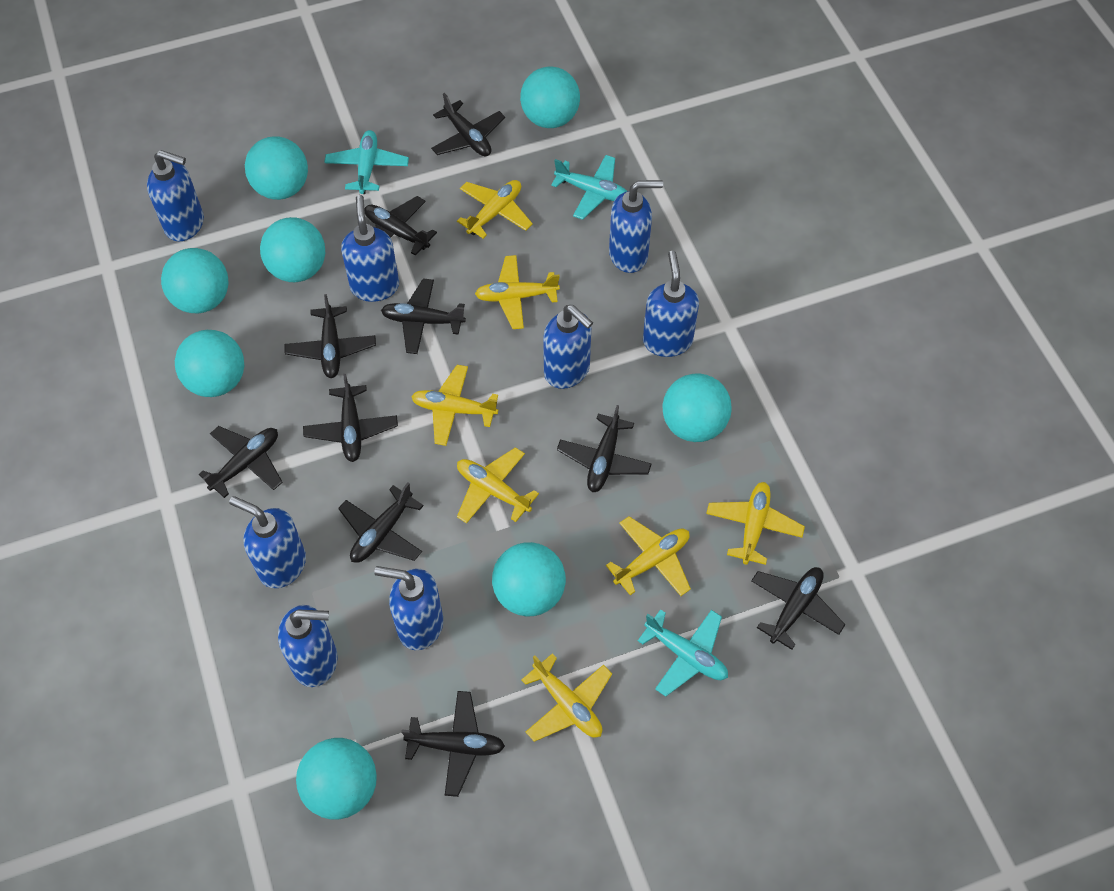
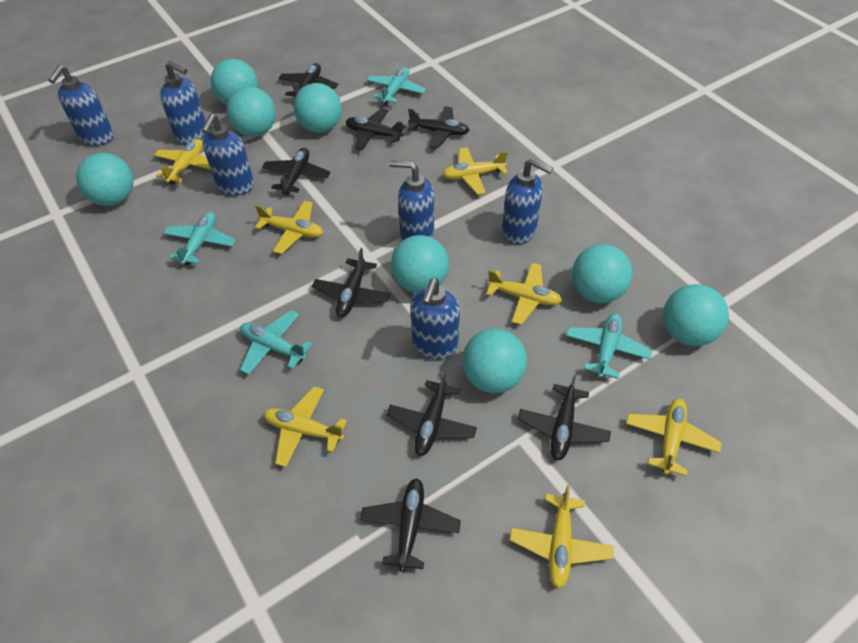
black plane: [199,426,283,498] [284,294,376,378] [303,374,398,462] [338,483,424,563] [364,196,437,256] [381,278,466,354] [401,691,505,797] [431,93,505,156] [557,405,651,492] [751,567,845,650] = 10 -> [262,148,330,195] [279,63,338,99] [312,248,391,317] [346,108,406,150] [360,478,461,572] [386,371,477,456] [408,106,470,149] [518,375,611,460] = 8
blue soap dispenser: [147,150,204,242] [229,496,306,588] [278,605,337,687] [341,195,399,302] [374,566,443,650] [543,305,593,389] [609,180,663,273] [643,251,699,357] = 8 -> [48,65,114,146] [160,61,206,145] [202,114,254,196] [389,160,434,241] [410,278,460,360] [502,158,553,244] = 6
turquoise plane: [324,130,409,194] [551,155,627,220] [638,609,728,697] = 3 -> [163,212,236,265] [240,310,312,375] [367,67,426,105] [566,313,652,379] = 4

